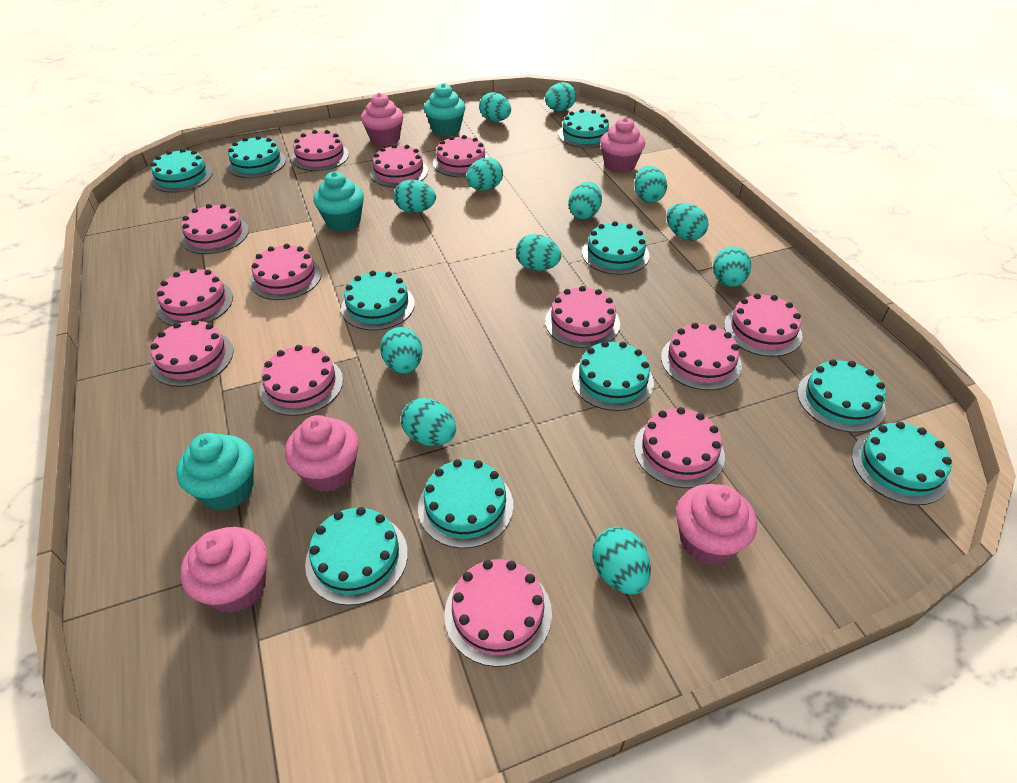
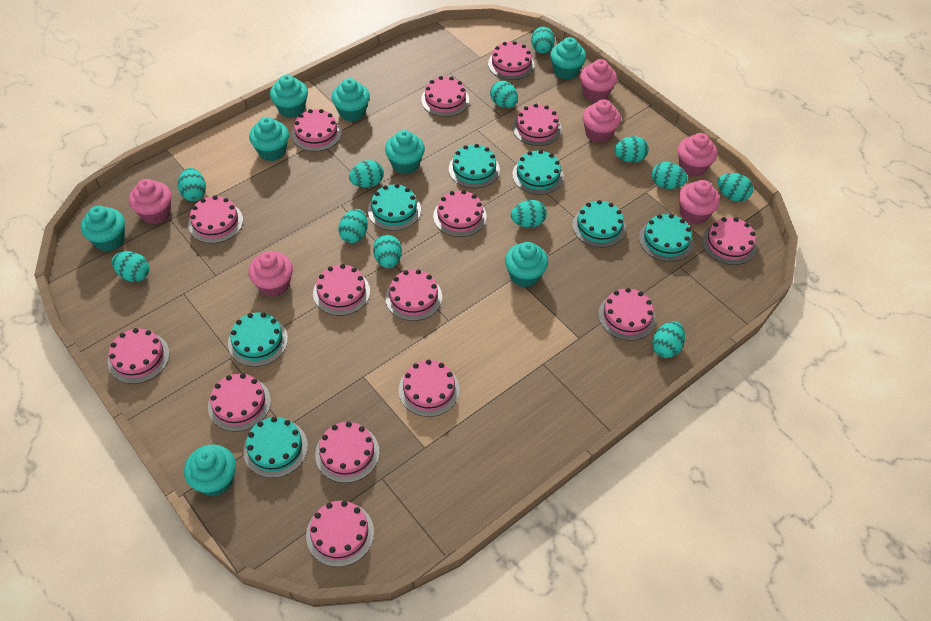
pink cake: [151,319,234,387] [157,268,233,326] [181,204,249,254] [250,244,322,300] [259,345,343,416] [292,130,349,171] [370,144,428,187] [433,135,489,177] [445,559,552,667] [545,286,620,348] [634,407,725,488] [661,323,742,390] [724,293,802,357] = 13 -> [108,328,170,384] [188,195,243,243] [208,373,271,432] [291,109,342,152] [306,501,374,567] [313,264,370,316] [315,422,380,483] [385,269,442,321] [399,359,460,417] [421,76,469,117] [433,190,487,237] [488,41,534,80] [512,104,562,146] [598,288,656,341] [702,217,757,265] = 15
pink cupcake: [180,527,268,613] [285,415,359,492] [361,93,403,147] [600,117,645,173] [676,484,757,565] = 5 -> [129,179,172,224] [248,251,293,297] [580,59,617,102] [583,99,621,143] [678,133,717,177] [679,180,720,224] = 6
turquoise cake: [151,148,213,193] [227,136,286,178] [305,507,408,605] [341,270,415,330] [418,459,514,548] [558,109,609,148] [572,341,654,411] [582,221,650,275] [797,359,886,432] [852,422,952,505] = 10 -> [228,313,288,367] [243,417,308,478] [368,184,421,231] [449,144,500,188] [512,150,564,195] [572,200,626,248] [639,214,693,262] = 7
turquoise cupcake: [176,433,254,511] [314,171,364,231] [424,83,465,136] = 3 -> [81,206,125,251] [184,445,236,496] [249,117,289,161] [270,75,308,118] [332,78,370,122] [385,130,425,174] [505,242,548,287] [550,37,586,80] = 8

